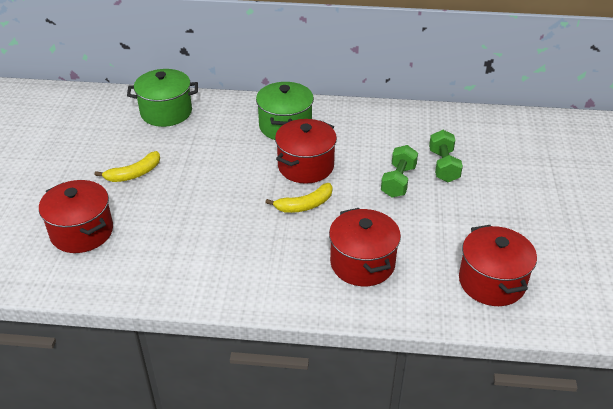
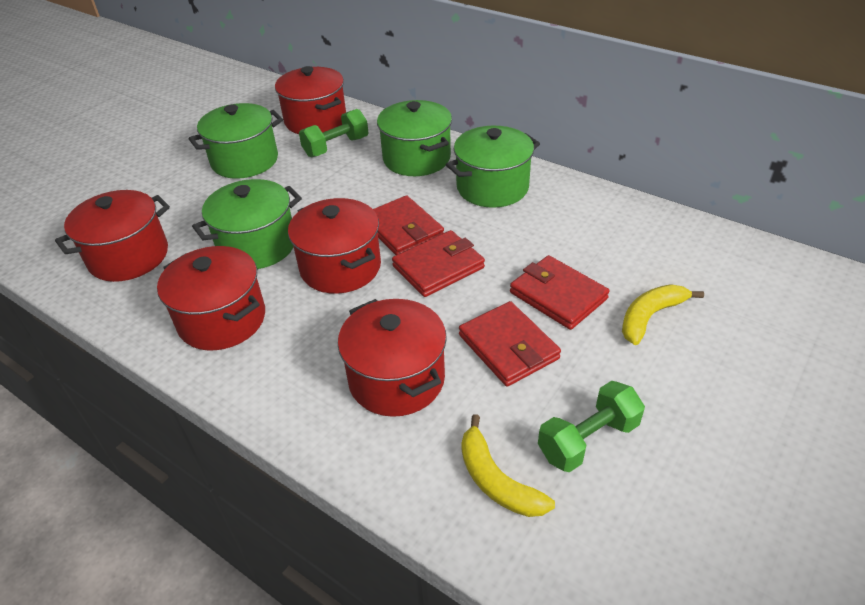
green pot: [127,69,198,127] [256,82,314,140] = 2 -> [189,103,283,179] [192,179,302,269] [377,100,452,176] [446,126,540,208] = 4
red pot: [39,180,113,253] [275,119,337,184] [329,208,401,286] [459,225,537,306] = 4 -> [55,190,170,282] [157,246,265,350] [275,66,346,134] [288,198,381,294] [338,299,447,417] = 5
red wallet: none = 0 -> [373,195,444,255] [392,230,485,297] [459,301,561,387] [510,255,610,330] = 4

